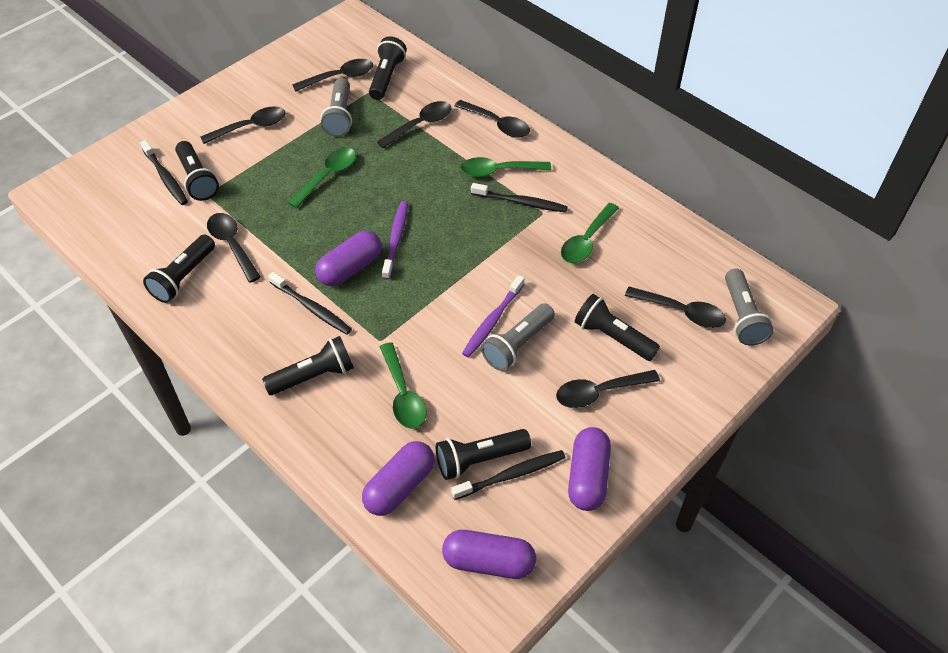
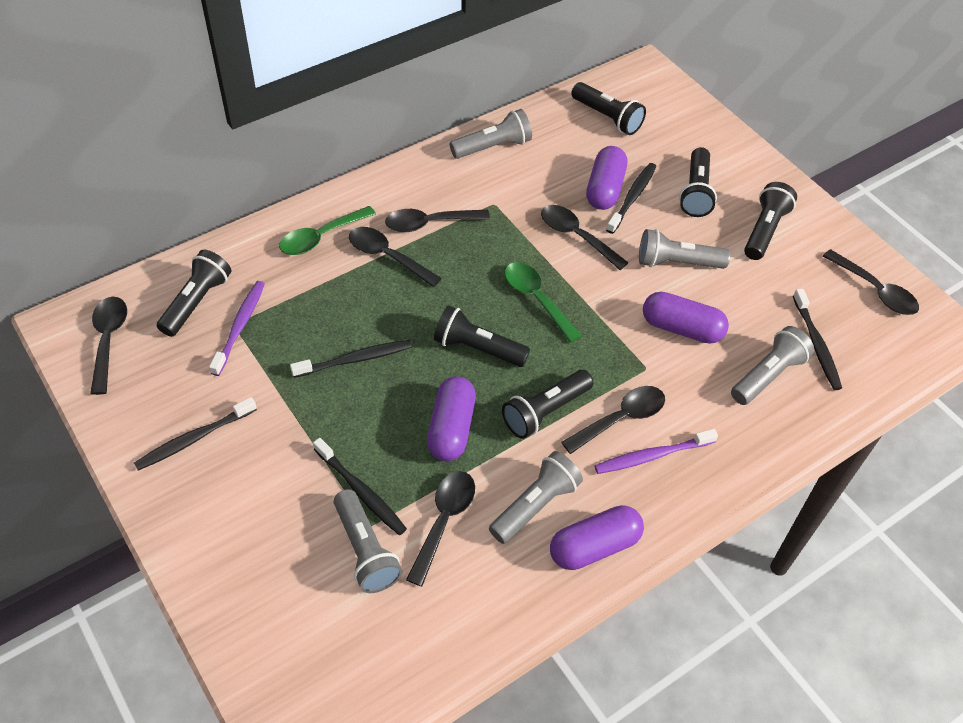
black toothbrush: [140,140,188,205] [268,272,352,335] [451,450,565,500] [471,183,568,213] = 4 -> [134,397,257,471] [290,340,412,378] [313,438,407,535] [606,163,656,234] [793,289,842,390] = 5
green spoon: [288,148,356,208] [380,342,427,429] [460,157,551,177] [561,203,619,263] = 4 -> [279,206,376,255] [505,262,581,343] = 2
grey flashlight: [320,78,352,137] [481,303,555,371] [725,269,774,346] = 3 -> [334,489,402,593] [450,109,532,159] [489,451,583,544] [639,229,730,269] [731,326,814,405] = 5

